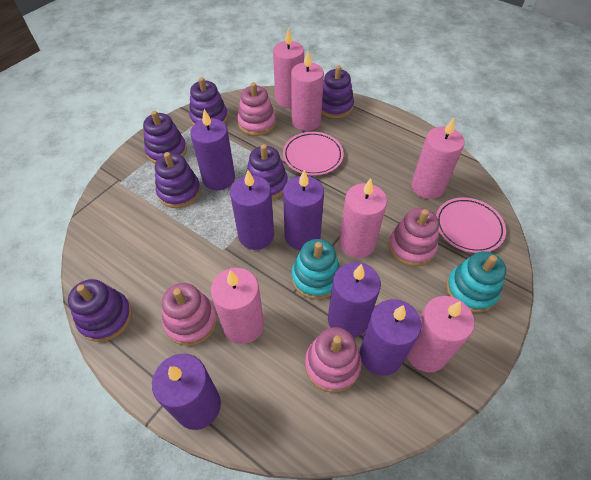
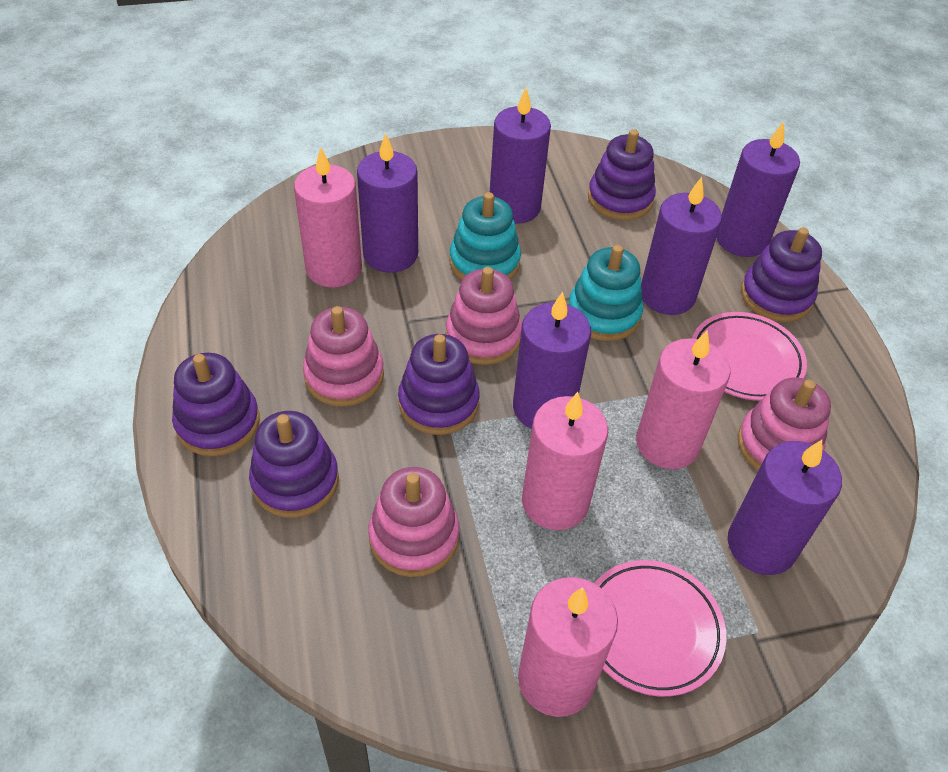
pink candle: [211,268,264,344] [273,28,304,108] [291,51,324,131] [339,178,387,258] [406,296,475,372] [411,118,465,199] = 6 -> [294,148,362,288] [518,577,618,717] [522,392,608,530] [636,330,731,469] = 4
purple stacking toy: [68,279,132,342] [143,111,187,164] [155,152,201,208] [189,77,228,125] [246,144,288,199] [322,65,354,118] = 6 -> [172,353,260,456] [249,411,339,518] [398,334,480,435] [588,129,656,220] [741,227,822,322] = 5

